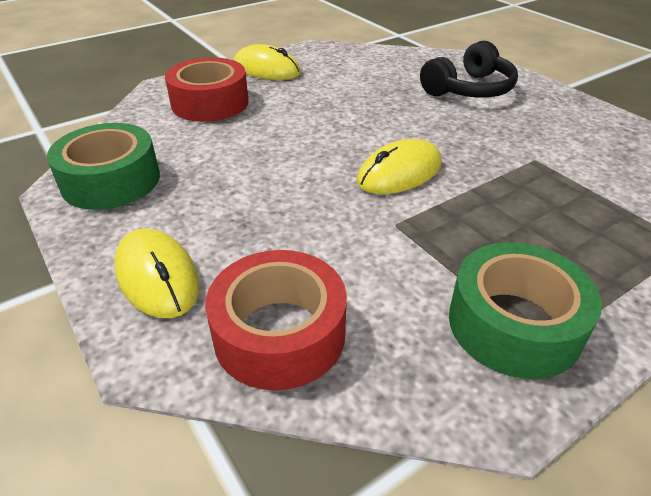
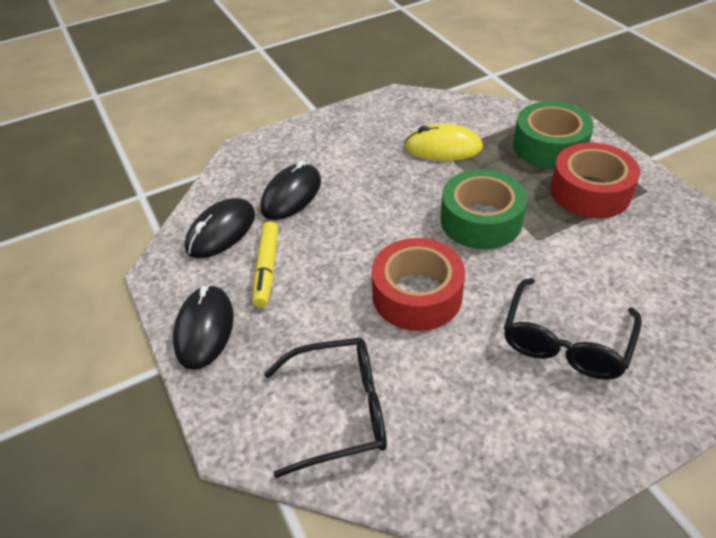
black glasses: none = 0 -> [264,338,387,478] [504,278,642,380] = 2
black headphones: [420,41,518,98] = 1 -> none = 0
black mouse: none = 0 -> [173,285,234,370] [185,198,255,258] [261,160,321,220] = 3
yellow marker: none = 0 -> [253,222,278,307] = 1
yellow mouse: [114,228,200,318] [234,44,301,80] [357,139,442,194] = 3 -> [404,124,483,161] = 1

